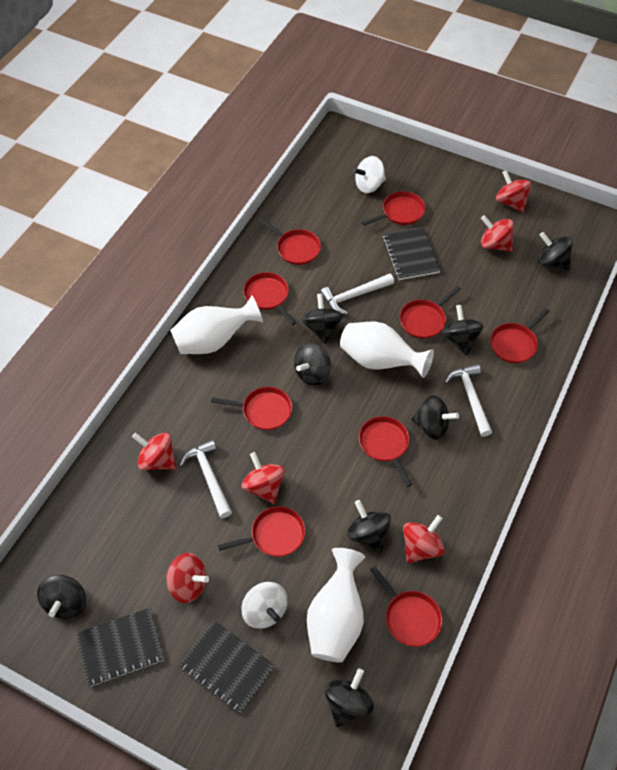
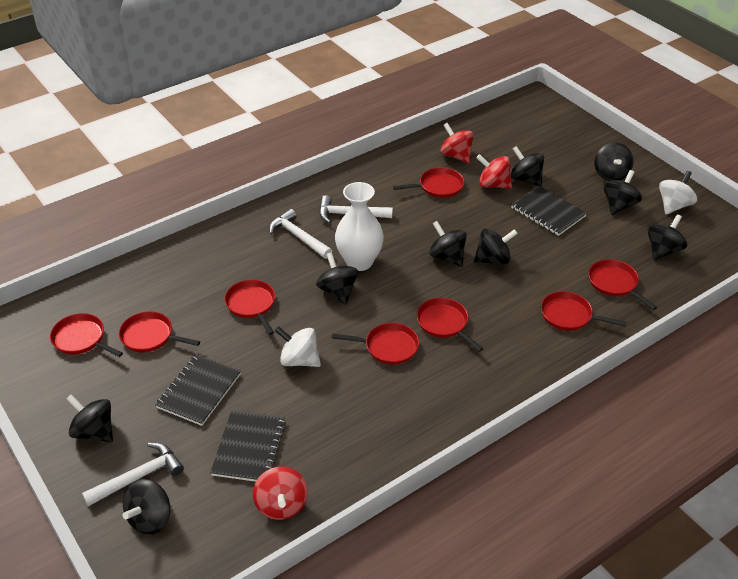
black spinning top: [37,575,86,619] [294,343,331,385] [302,293,343,344] [324,669,374,727] [347,500,391,553] [411,395,459,440] [442,305,484,355] [538,232,573,270] = 8 -> [66,394,113,442] [123,479,170,534] [316,252,358,305] [429,221,467,267] [474,228,518,265] [511,146,544,186] [594,142,634,181] [603,170,642,215] [647,214,687,261] = 9
red pan: [211,387,292,430] [218,506,305,557] [243,272,296,325] [259,219,321,265] [359,416,412,487] [362,191,425,226] [371,566,442,647] [400,286,461,339] [490,308,549,363] = 9 -> [50,313,123,357] [119,311,200,352] [224,280,275,335] [332,323,419,365] [393,167,464,198] [417,298,484,352] [541,291,627,331] [588,259,657,310] = 8
red spinning top: [132,433,176,470] [166,553,209,603] [242,452,285,504] [403,515,445,563] [481,215,514,252] [496,170,531,213] = 6 -> [253,467,308,520] [440,123,474,163] [476,154,512,189] = 3
white vase: [170,296,263,354] [307,548,366,663] [340,322,434,378] = 3 -> [335,182,384,271] = 1

